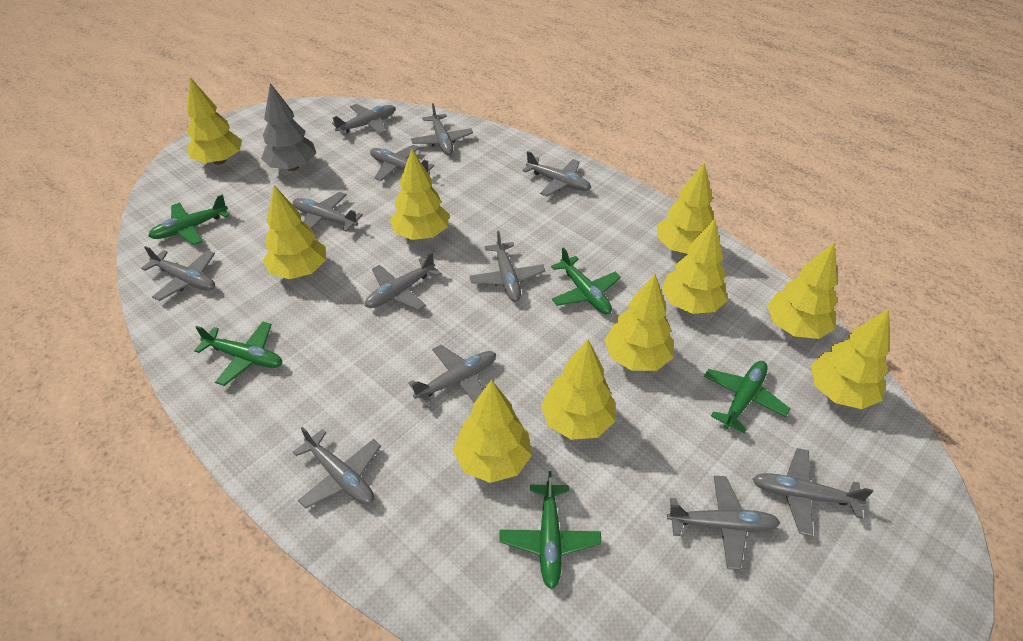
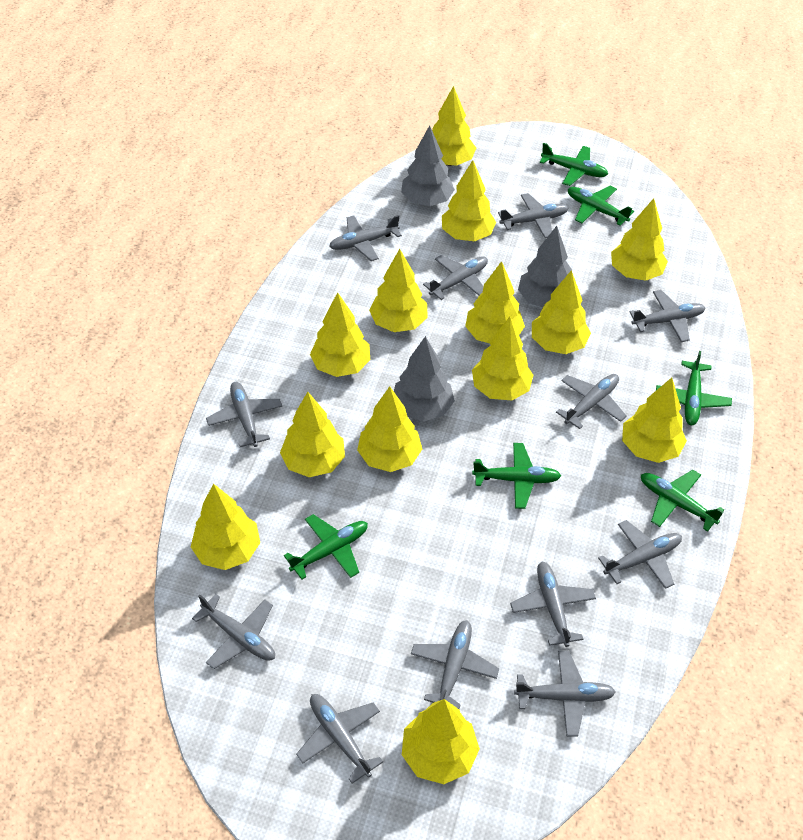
green plane: [148,194,229,245] [194,322,283,386] [499,471,602,590] [551,247,621,314] [704,361,790,434] = 5 -> [284,514,368,580] [472,443,561,509] [540,143,608,186] [568,186,634,226] [641,470,724,532] [656,351,732,425] = 6
grey tree: [261,83,316,171] = 1 -> [394,336,455,421] [401,125,455,206] [518,226,572,307] = 3
yellow tree: [187,77,242,165] [263,185,326,279] [390,149,449,240] [453,380,532,483] [541,339,615,440] [604,274,674,371] [657,163,714,254] [662,219,728,314] [767,242,838,339] [811,309,890,409] = 10 -> [191,484,260,570] [280,392,345,477] [310,292,370,377] [357,386,422,472] [369,249,428,332] [402,699,480,784] [432,86,476,166] [442,160,496,241] [465,261,525,343] [472,317,534,401] [532,270,591,354] [611,198,668,281] [622,378,687,463] = 13

